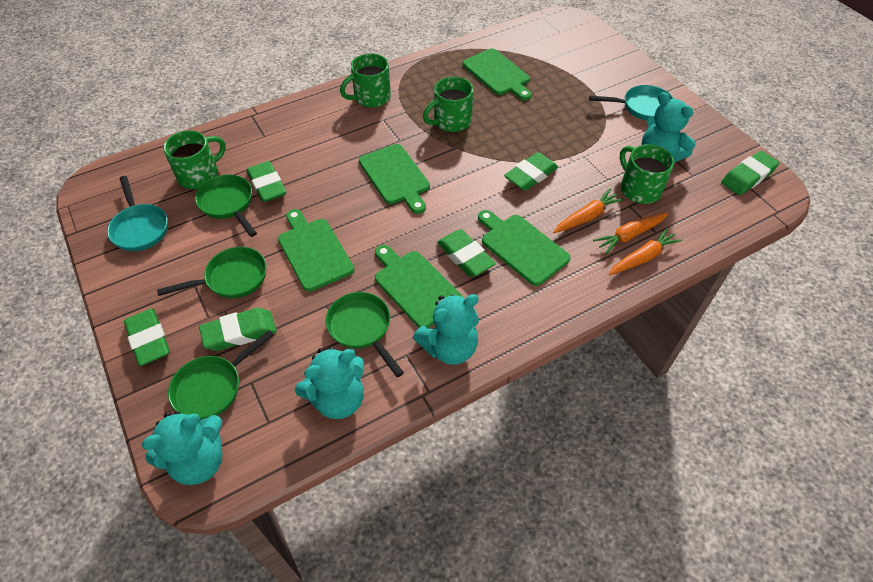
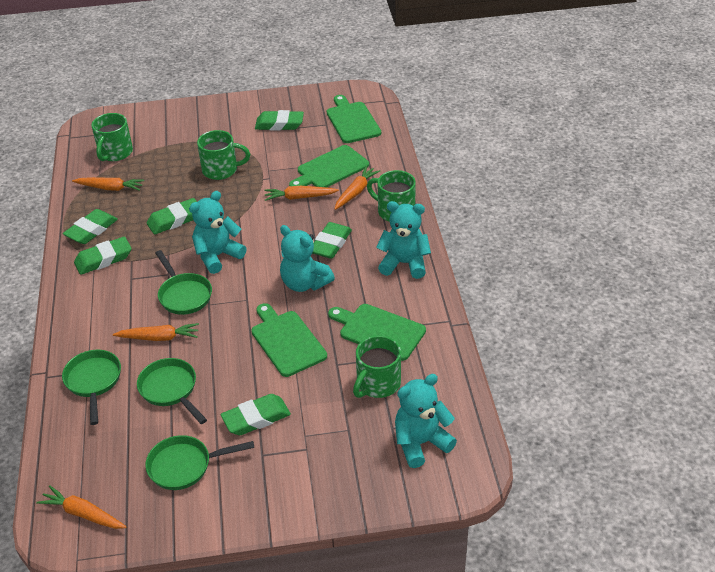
green cutting board: [278,209,354,292] [359,144,430,214] [375,245,463,328] [463,49,532,100] [478,210,571,286] = 5 -> [251,303,327,377] [289,145,369,187] [327,95,381,143] [328,304,426,361] = 4
orange carrot: [553,189,624,233] [593,212,668,254] [609,228,682,275] = 3 -> [36,485,127,529] [72,177,144,191] [113,323,199,341] [264,186,339,201] [334,166,380,210] = 5
turquoise pan: [107,176,168,251] [589,85,674,120] = 2 -> none = 0

